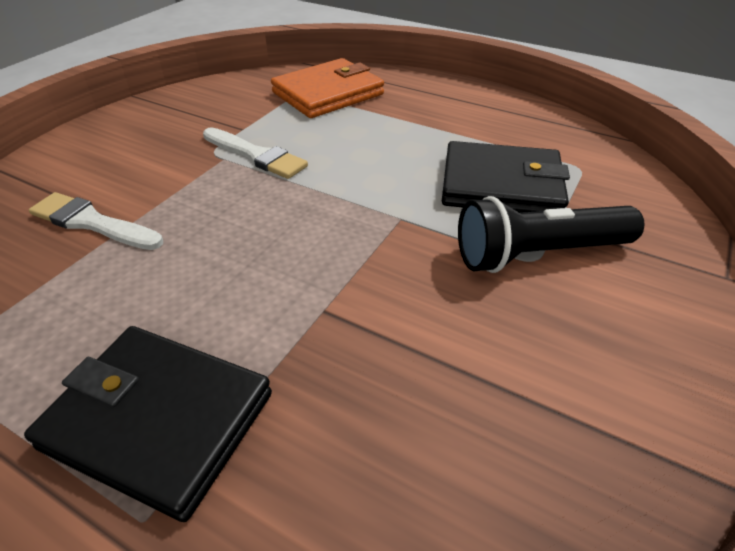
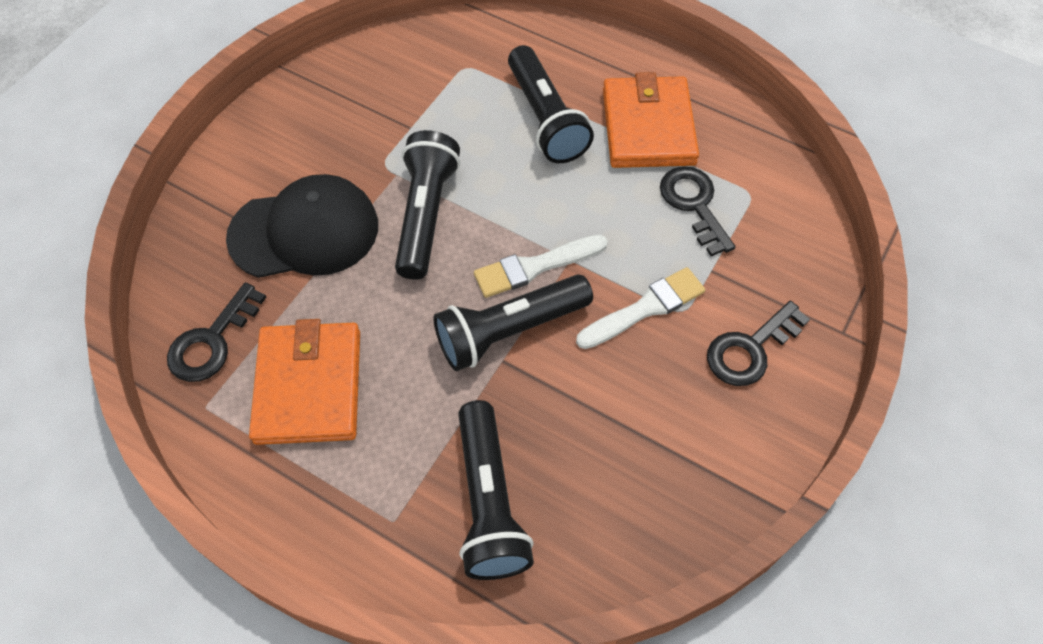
black cap: none = 0 -> [226,174,378,278] = 1
black flashlight: [458,196,644,273] = 1 -> [395,130,460,280] [433,274,593,371] [458,400,534,580] [508,45,594,163] = 4
black key: none = 0 -> [167,282,266,382] [660,166,735,256] [707,301,810,386] = 3
black wallet: [24,326,272,522] [442,141,570,213] = 2 -> none = 0
orange wallet: [271,58,384,118] = 1 -> [249,319,360,445] [603,72,699,168] = 2

